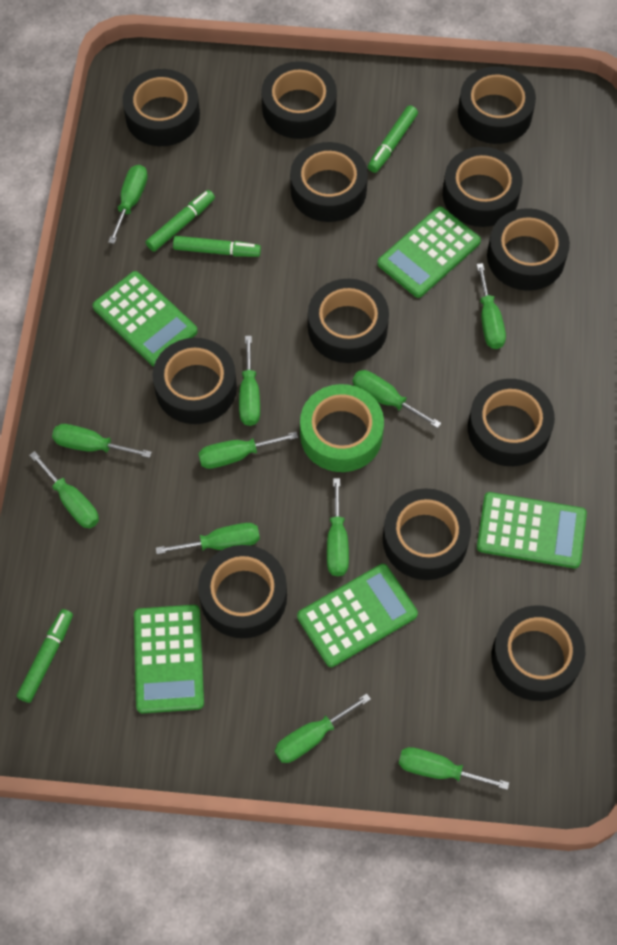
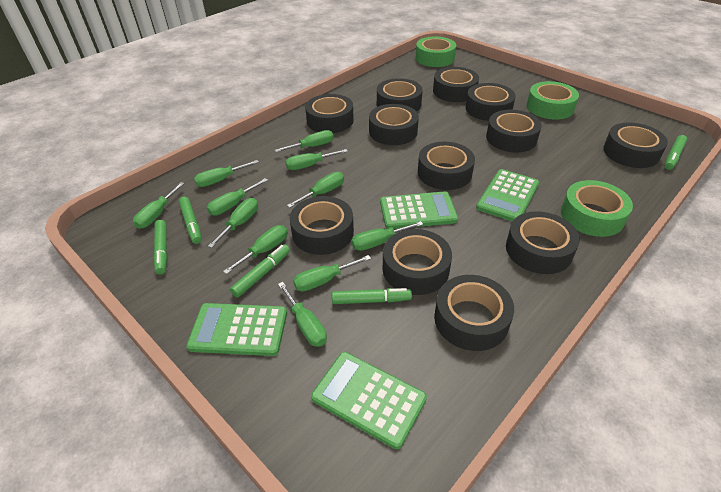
green calculator: [92,271,198,366] [134,605,204,713] [297,564,418,667] [378,207,481,298] [477,492,587,568] = 5 -> [186,303,287,356] [311,352,427,449] [380,191,458,229] [476,169,539,222] = 4
green marker: [17,609,73,703] [146,190,215,252] [173,236,261,257] [368,105,418,173] = 4 -> [153,220,167,274] [179,197,202,244] [230,244,290,298] [332,288,412,304] [665,135,687,170] = 5
green tape: [300,384,384,472] = 1 -> [416,37,456,67] [526,81,579,120] [561,180,633,237] = 3

